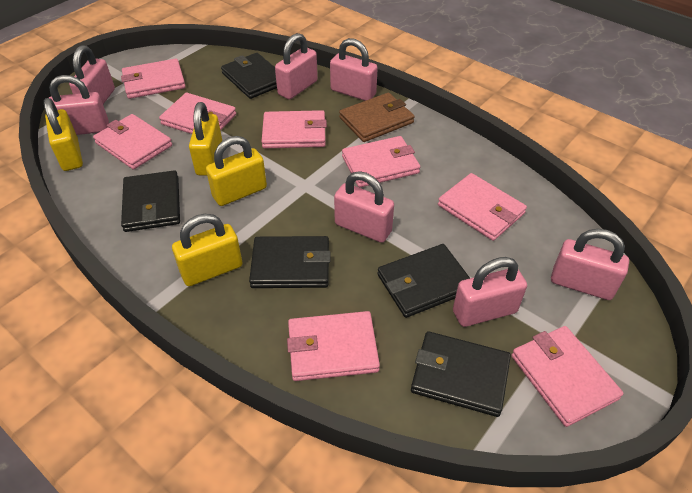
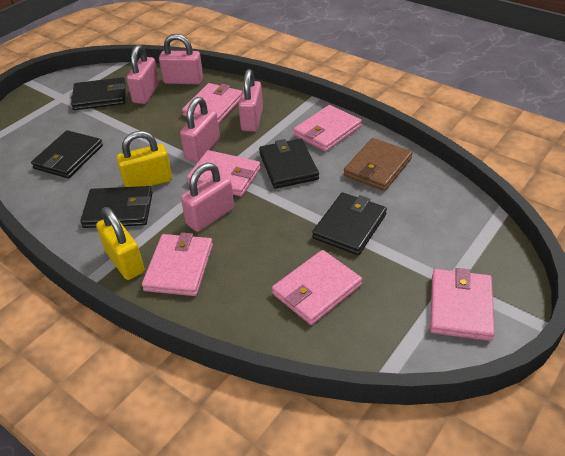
pink padlock: [49,75,109,135] [69,45,115,104] [275,33,318,99] [330,38,378,101] [334,171,394,243] [453,257,527,327] [551,229,629,300] = 7 -> [126,45,159,104] [159,34,203,84] [180,97,220,162] [181,163,234,232] [238,69,263,132] = 5
pink wallet: [93,114,172,170] [121,59,186,99] [159,93,236,134] [261,110,327,148] [287,311,380,381] [342,136,420,187] [438,173,527,241] [511,326,624,427] = 8 -> [142,233,213,296] [182,83,242,124] [187,150,261,197] [272,250,362,325] [293,105,362,152] [430,268,495,341] = 6
yellow padlock: [44,98,83,171] [172,214,242,286] [189,102,222,176] [206,136,267,206] = 4 -> [96,207,145,280] [117,131,172,187] = 2

